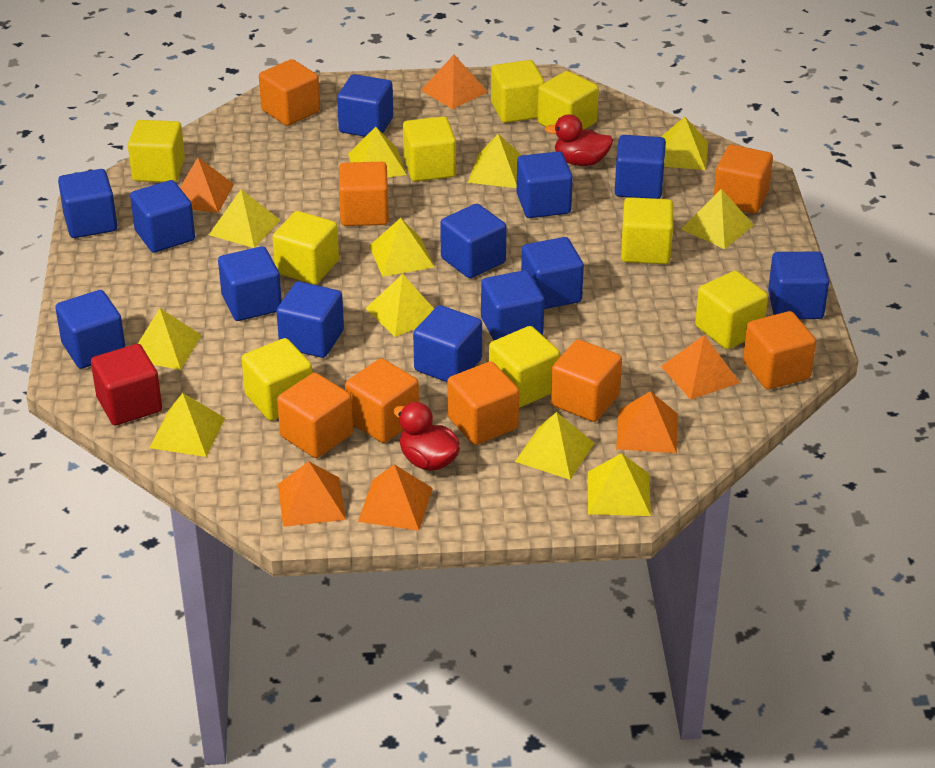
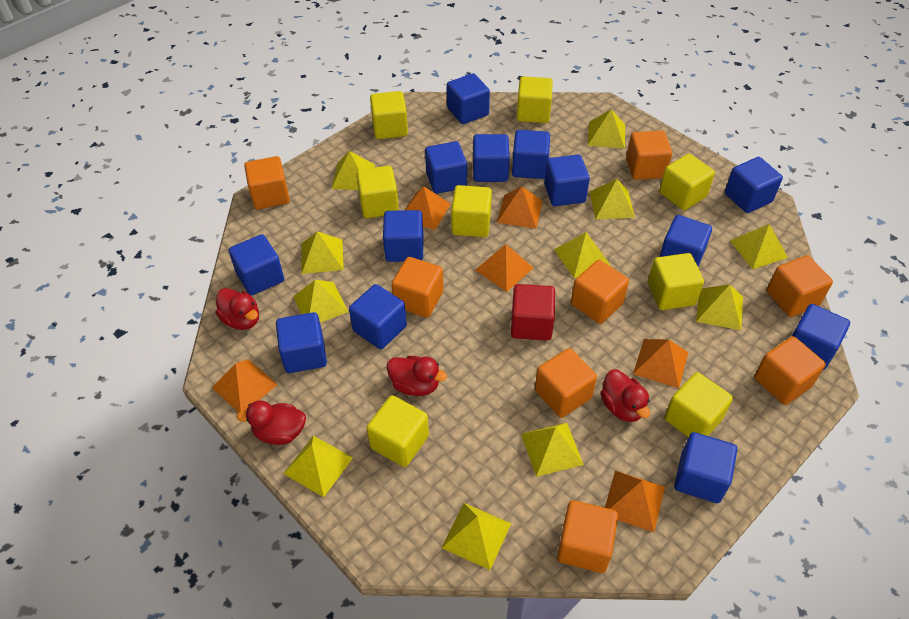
red duck: [393,402,460,471] [545,114,613,166] = 2 -> [216,288,259,330] [236,400,306,445] [387,356,447,396] [600,370,650,422] = 4
yellow cube: [128,120,185,182] [242,338,312,421] [272,211,339,285] [403,116,456,182] [489,326,560,408] [491,60,545,123] [537,71,599,130] [621,197,673,264] [695,271,768,349] = 9 -> [356,166,399,218] [366,395,429,467] [370,91,408,139] [451,185,492,237] [517,76,553,123] [648,253,704,310] [659,154,715,211] [664,372,733,437] = 8

